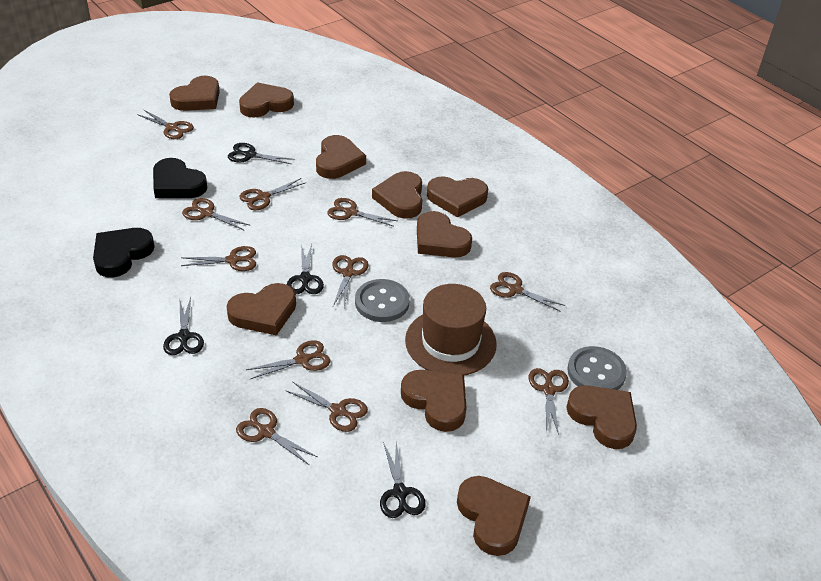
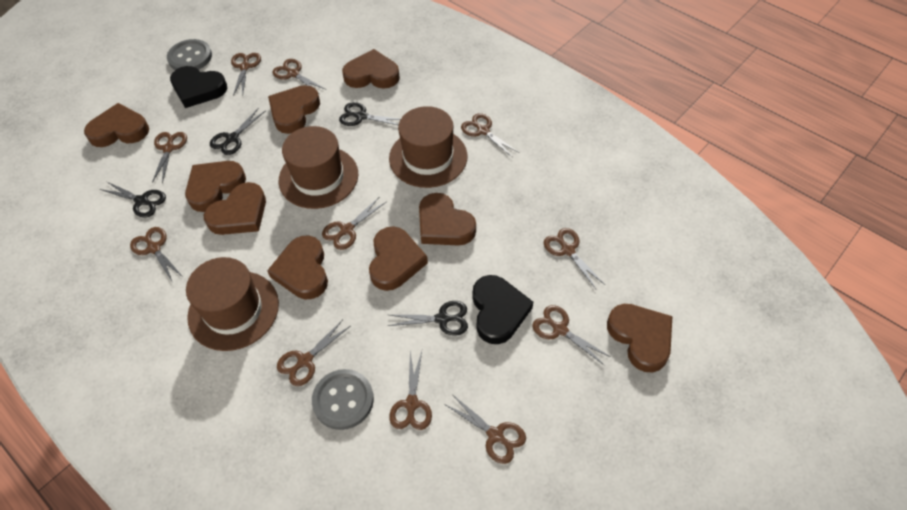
brown hat: [405,284,497,375] = 1 -> [186,257,279,351] [279,126,358,209] [389,106,468,188] = 3
brown heart: [169,76,220,111] [227,283,296,336] [239,82,294,117] [316,135,366,179] [372,171,422,219] [401,370,467,432] [417,211,472,258] [427,176,488,218] [457,476,531,556] [566,385,637,449] = 10 -> [84,103,149,147] [185,161,246,212] [204,182,266,235] [267,236,328,299] [268,85,320,134] [342,49,400,89] [369,226,428,291] [419,193,476,246] [607,304,672,373] = 9

